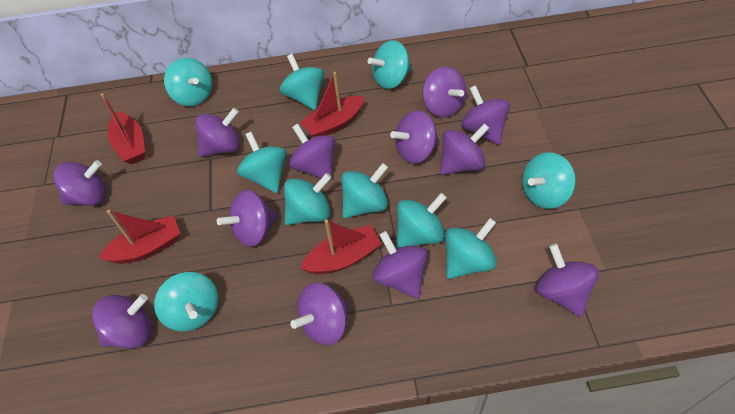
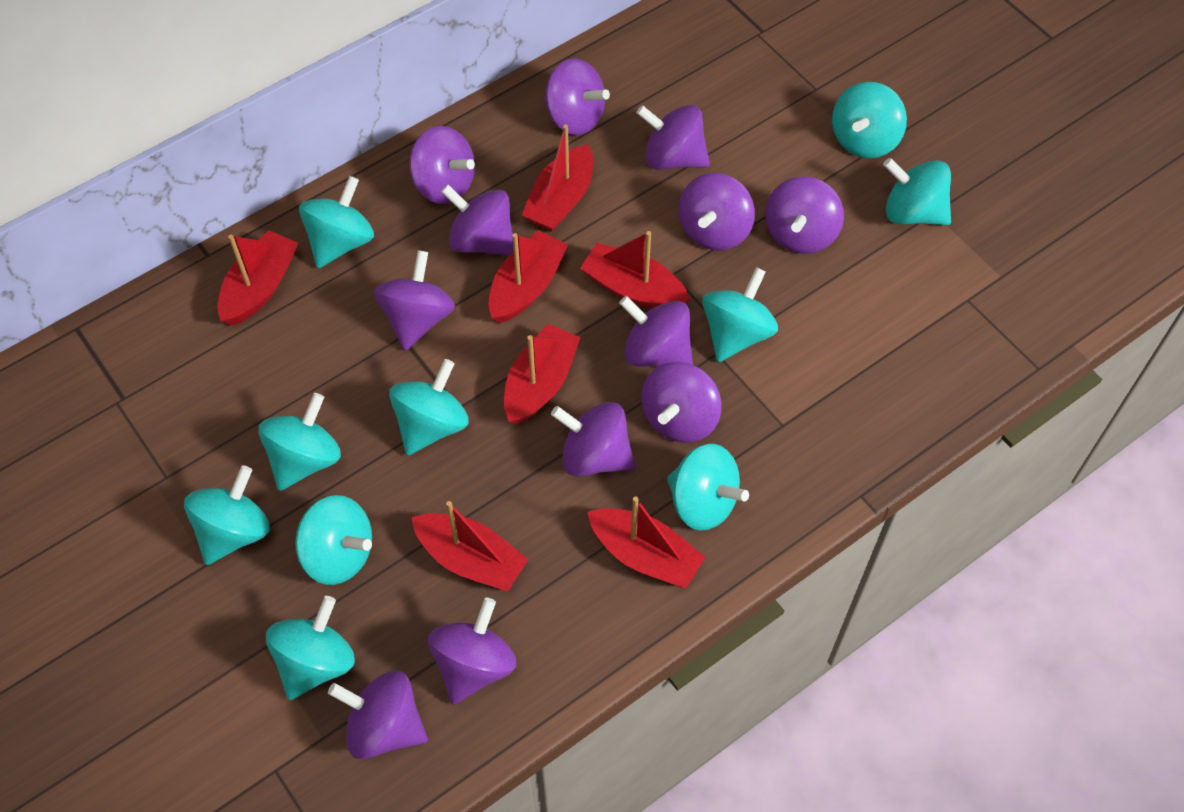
red boat: [98,210,180,264] [101,93,145,164] [300,72,364,137] [300,220,382,274] = 4 -> [217,230,298,326] [411,501,529,592] [489,230,568,323] [504,324,581,425] [522,125,593,232] [580,231,690,308] [588,497,706,589] = 7

